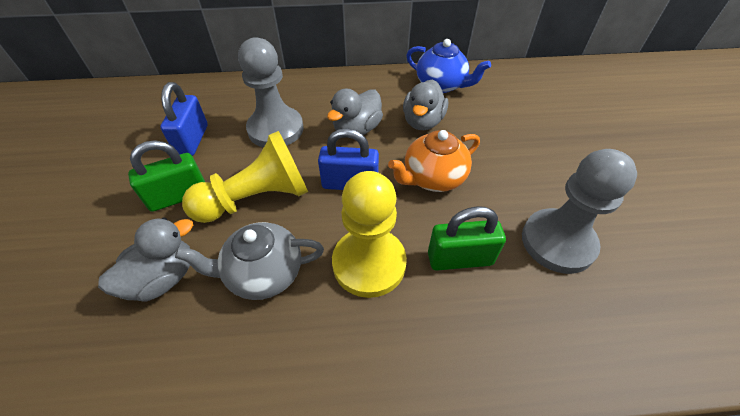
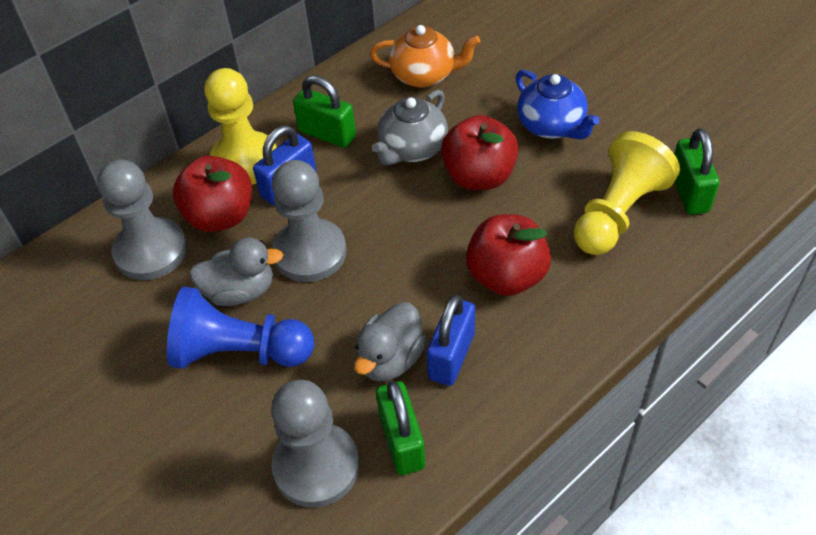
blue pawn: none = 0 -> [167,287,314,369] = 1
green padlock: [128,140,205,212] [428,206,506,271] = 2 -> [293,75,356,148] [376,381,425,475] [674,128,720,215] = 3
grey duck: [98,218,193,302] [327,88,383,135] [403,79,448,130] = 3 -> [189,238,283,306] [354,302,426,382] = 2
grey pawn: [238,37,303,148] [522,149,637,274] = 2 -> [97,159,187,280] [271,380,360,508] [272,160,347,282] = 3
red apple: none = 0 -> [173,155,252,232] [441,115,519,190] [466,214,551,296] = 3

